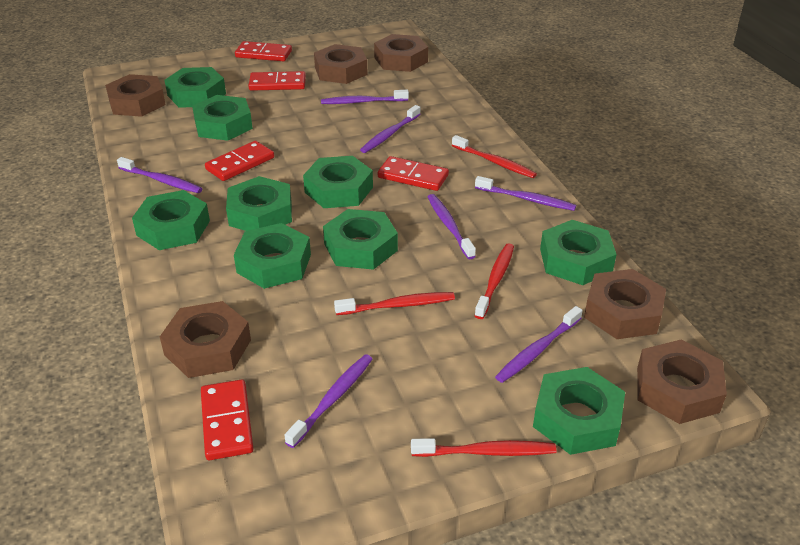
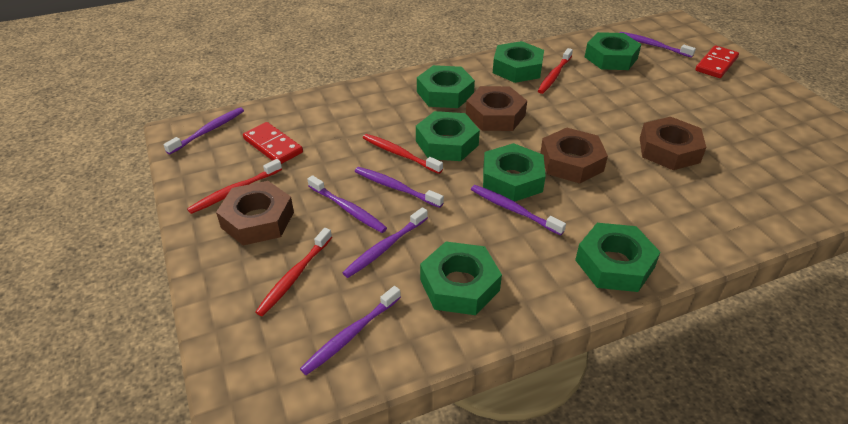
brown nut: [105,74,166,117] [160,301,251,378] [314,44,368,84] [374,34,428,72] [584,269,666,339] [637,339,727,424] = 6 -> [216,181,294,245] [466,86,527,131] [540,128,608,184] [640,117,707,170] = 4
green nut: [132,190,210,250] [165,67,226,108] [192,95,253,141] [226,176,292,231] [234,223,311,289] [303,156,373,208] [323,209,398,270] [533,367,625,455] [540,220,617,285] = 9 -> [416,111,480,161] [417,65,475,108] [420,242,502,315] [483,143,546,202] [493,41,544,83] [575,223,660,292] [585,32,641,70] = 7
red domino: [201,379,254,460] [205,141,274,181] [235,41,292,61] [248,71,306,91] [378,156,449,191] = 5 -> [243,122,303,164] [695,45,739,78] = 2

